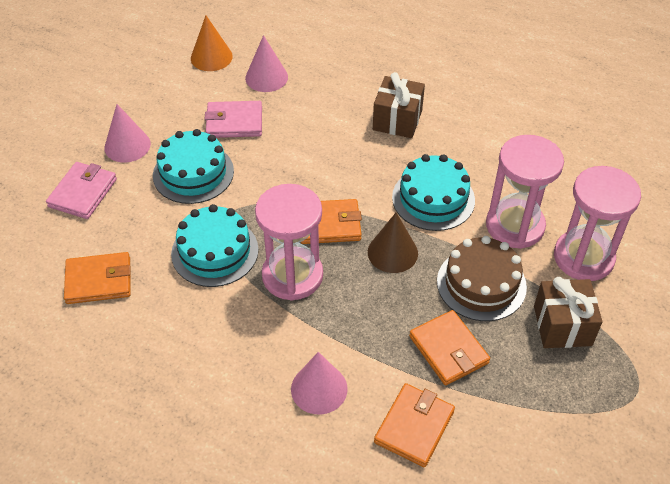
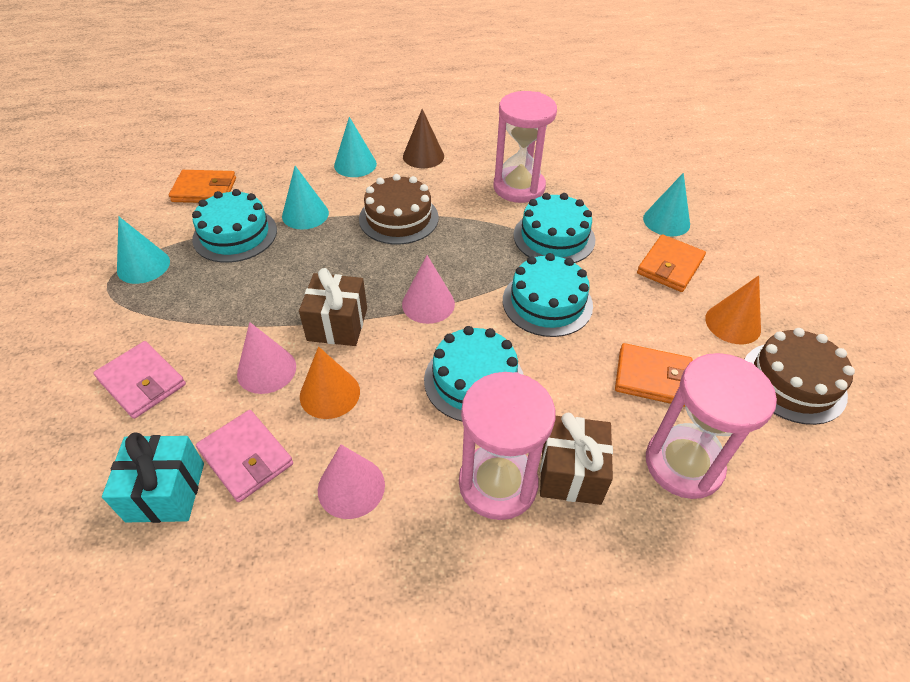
brown cake: [437,236,527,321] = 1 -> [359,174,439,245] [744,328,855,425] = 2
orange cone: [191,16,233,71] = 1 -> [300,347,360,419] [705,275,761,344] = 2
orange wallet: [64,252,131,304] [301,199,362,244] [374,383,455,467] [409,310,490,385] = 4 -> [169,170,236,203] [615,343,693,407] [637,234,706,292] = 3
turquoise cake: [153,129,234,204] [171,204,258,287] [392,154,475,231] = 3 -> [192,189,277,263] [424,326,524,421] [503,253,593,337] [513,193,595,263] = 4
turquoise cone: none = 0 -> [117,216,170,284] [282,166,329,230] [334,117,377,177] [643,173,690,236] = 4
turquoise gift: none = 0 -> [102,432,204,523] = 1

